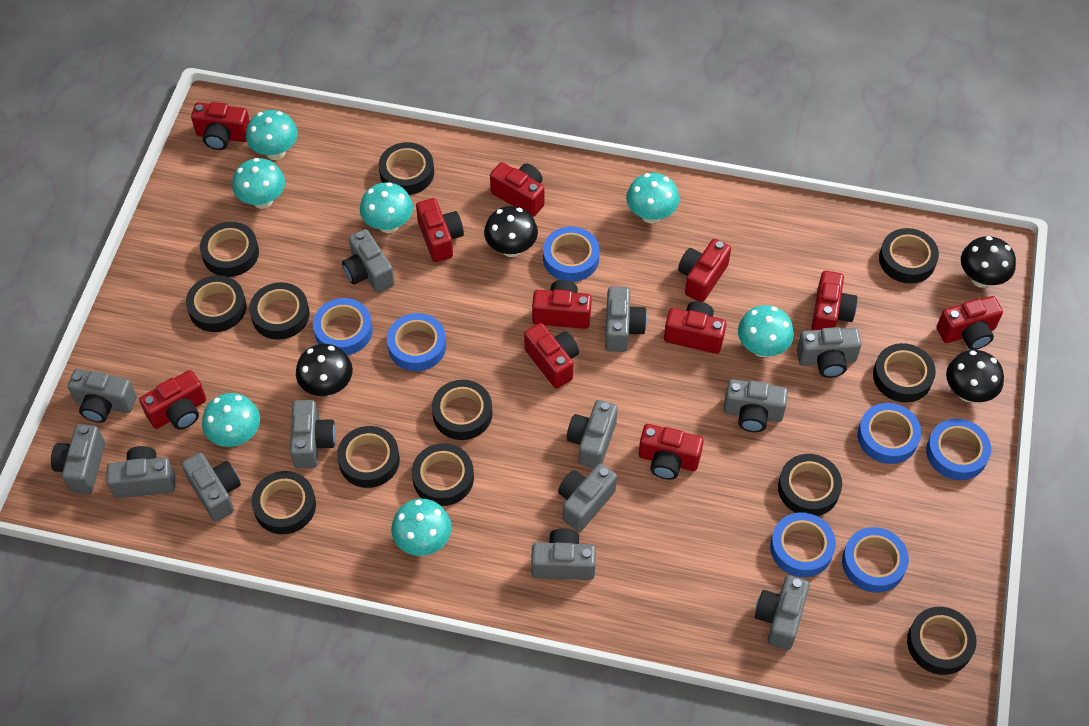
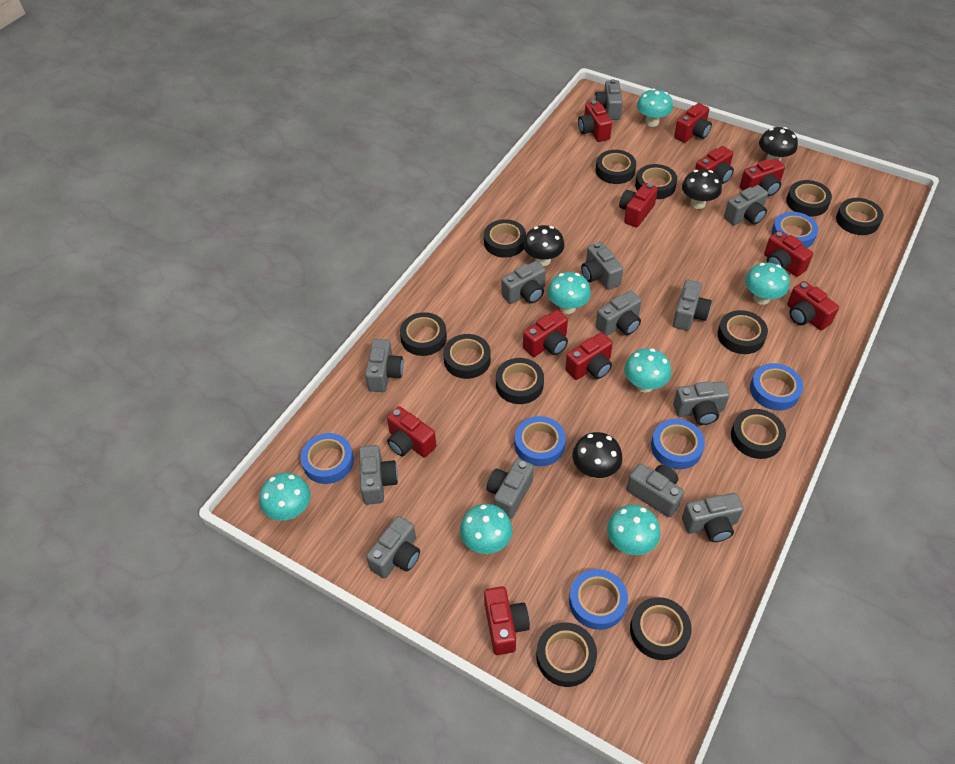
blue tape: [313,298,373,355] [387,313,446,371] [543,226,600,282] [770,512,836,577] [842,527,909,593] [858,403,921,464] [926,419,991,480] = 7 -> [300,433,354,484] [515,416,566,466] [569,569,628,630] [651,419,705,469] [750,363,803,411] [772,212,818,248] = 6

